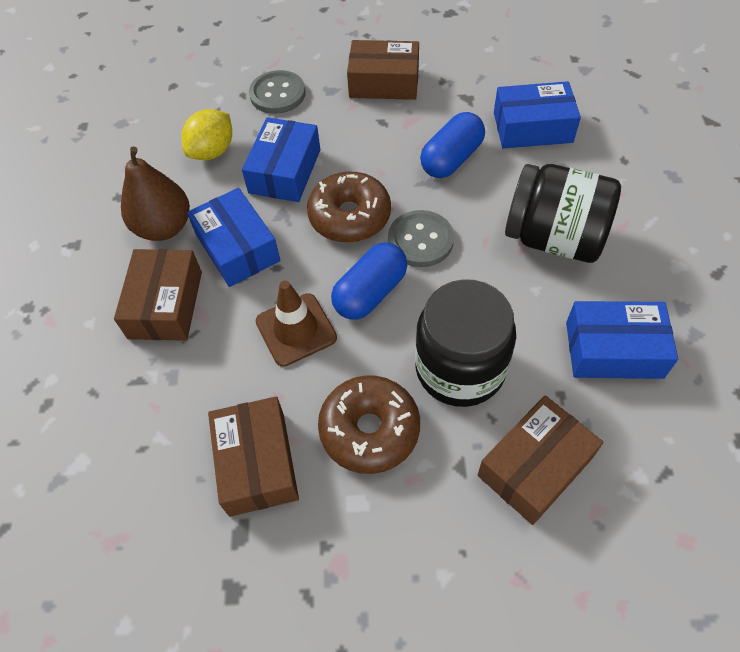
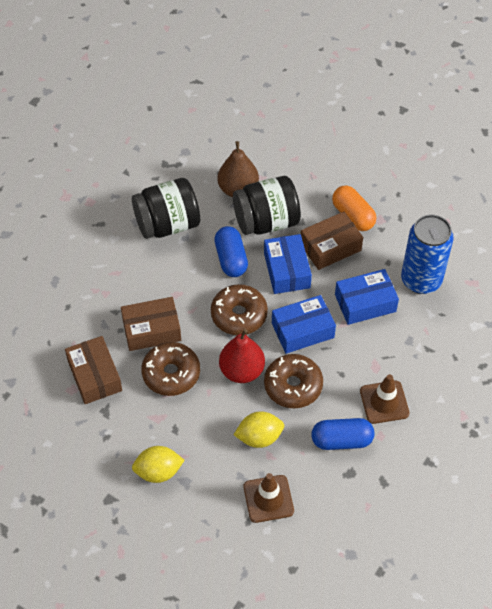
blue box: [187,188,281,287] [242,117,320,202] [494,81,581,149] [566,301,678,379] = 4 -> [264,234,312,294] [272,295,336,354] [335,269,399,325] = 3
blue can: none = 0 -> [401,214,454,294] = 1
brown box: [114,249,202,341] [208,396,299,517] [347,40,419,100] [478,395,603,525] = 4 -> [65,336,122,404] [121,297,181,351] [301,212,363,270] = 3
brown donut: [307,172,391,243] [318,375,420,474] = 2 -> [141,342,200,396] [211,284,268,335] [264,354,323,408] = 3
brown traffic cone: [255,280,337,367] = 1 -> [244,473,294,523] [360,374,410,424] = 2
grey button: [249,70,306,114] [388,210,454,267] = 2 -> none = 0
orange capsule: none = 0 -> [332,185,376,231] = 1
red pear: none = 0 -> [219,329,265,383] = 1
yellow lemon: [181,109,232,160] = 1 -> [132,446,185,483] [234,411,284,448] = 2

